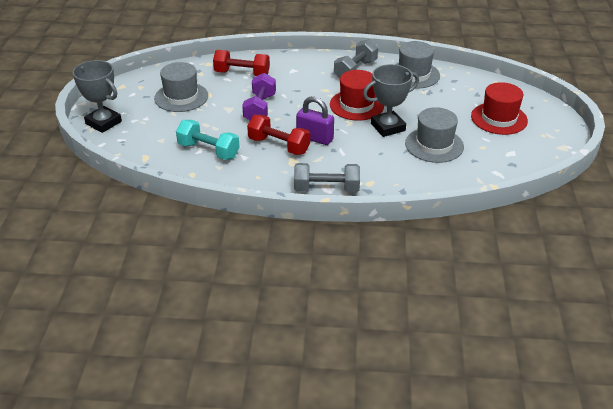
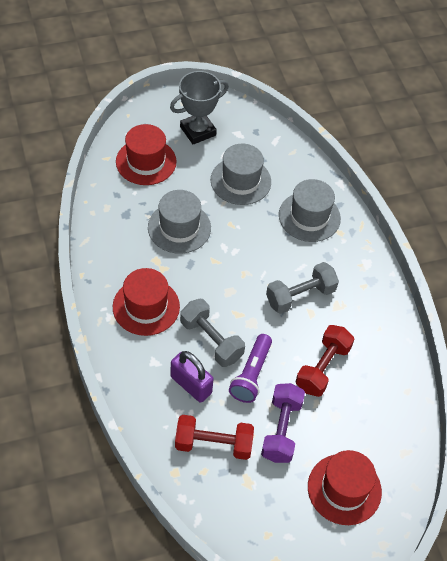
grey trophy: [72,60,122,133] [363,64,419,137] = 2 -> [170,71,229,144] = 1
purple flashlight: none = 0 -> [229,334,272,403] = 1
red hat: [330,70,384,121] [471,82,528,135] = 2 -> [113,268,180,336] [116,124,177,185] [308,450,382,525] = 3
turquoise dumbbell: [176,120,240,160] = 1 -> none = 0

